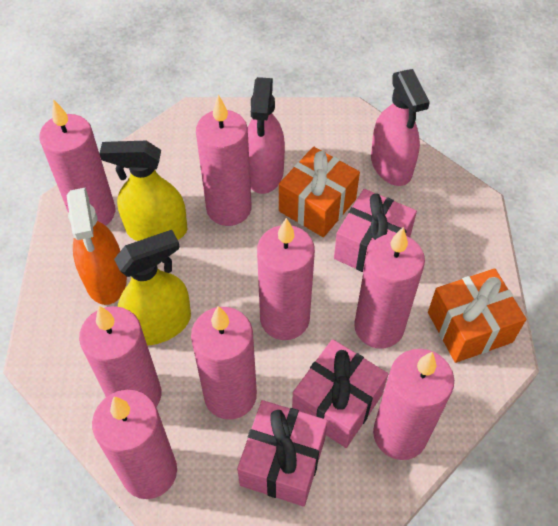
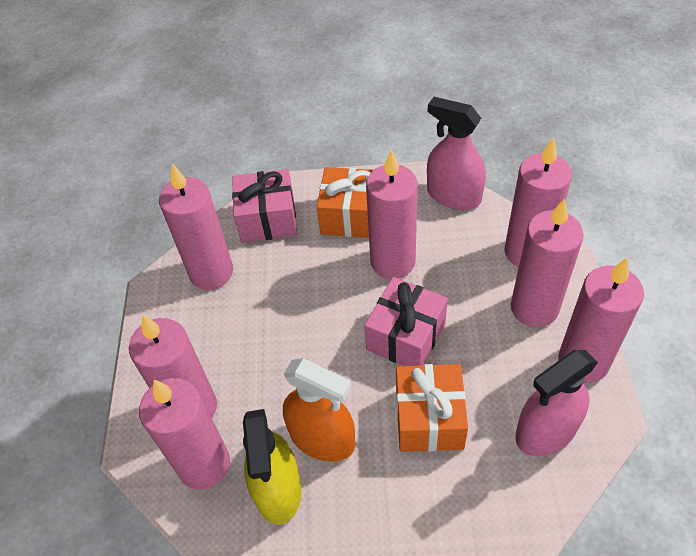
pink candle: [39,99,115,226] [79,306,162,407] [92,390,177,499] [191,306,257,419] [196,94,252,226] [257,218,315,340] [354,227,425,349] [373,349,454,460] = 8 -> [129,314,217,418] [139,378,230,490] [159,164,233,290] [366,150,418,279] [504,137,572,267] [511,198,584,327] [558,258,644,383] = 7
pink gift: [237,400,328,507] [292,339,388,448] [334,189,417,272] = 3 -> [232,169,297,243] [364,277,448,366] = 2
yellow spray bottle: [99,141,187,241] [114,230,191,345] = 2 -> [243,409,302,525] = 1

